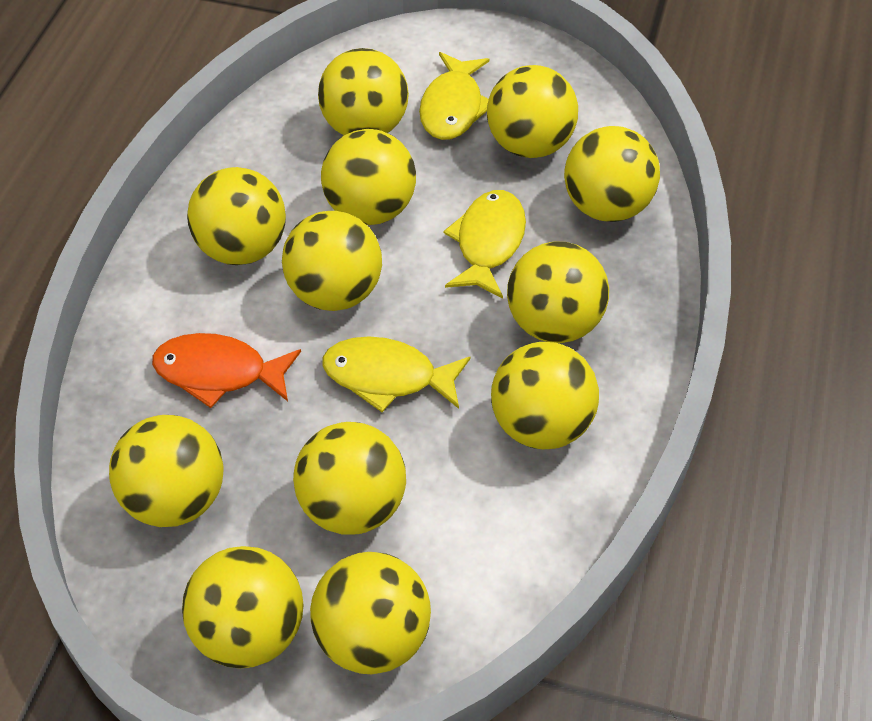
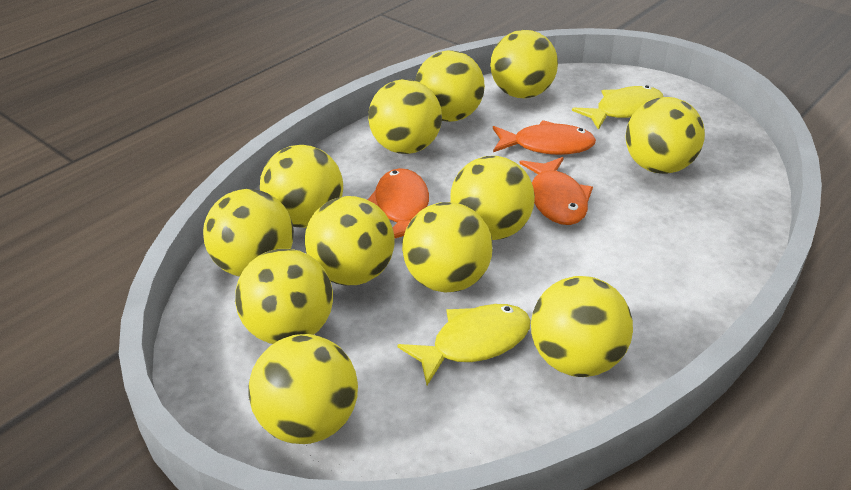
orange fish: [152,333,301,408] = 1 -> [368,168,429,238] [493,120,596,155] [519,157,593,225] = 3
yellow fish: [322,336,470,412] [419,52,489,140] [443,190,526,299] = 3 -> [397,304,531,385] [572,85,664,130] = 2

